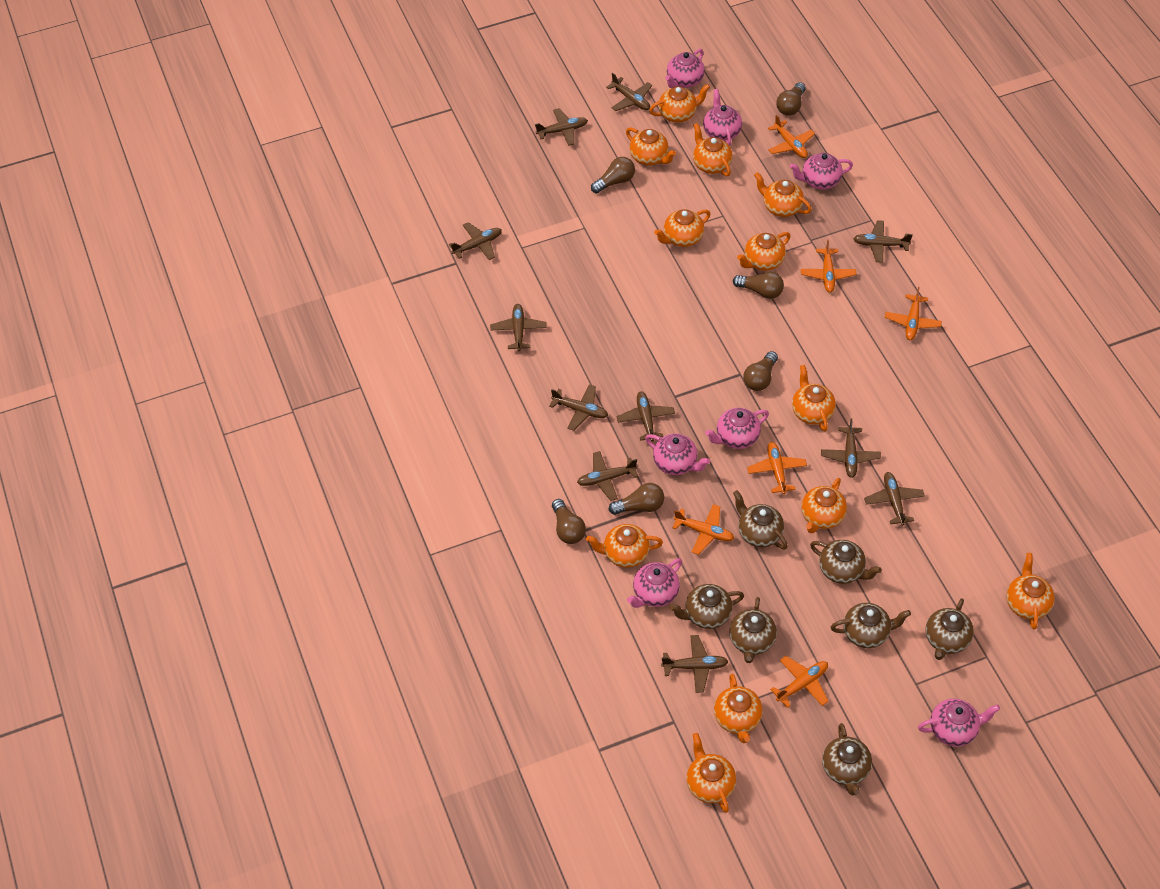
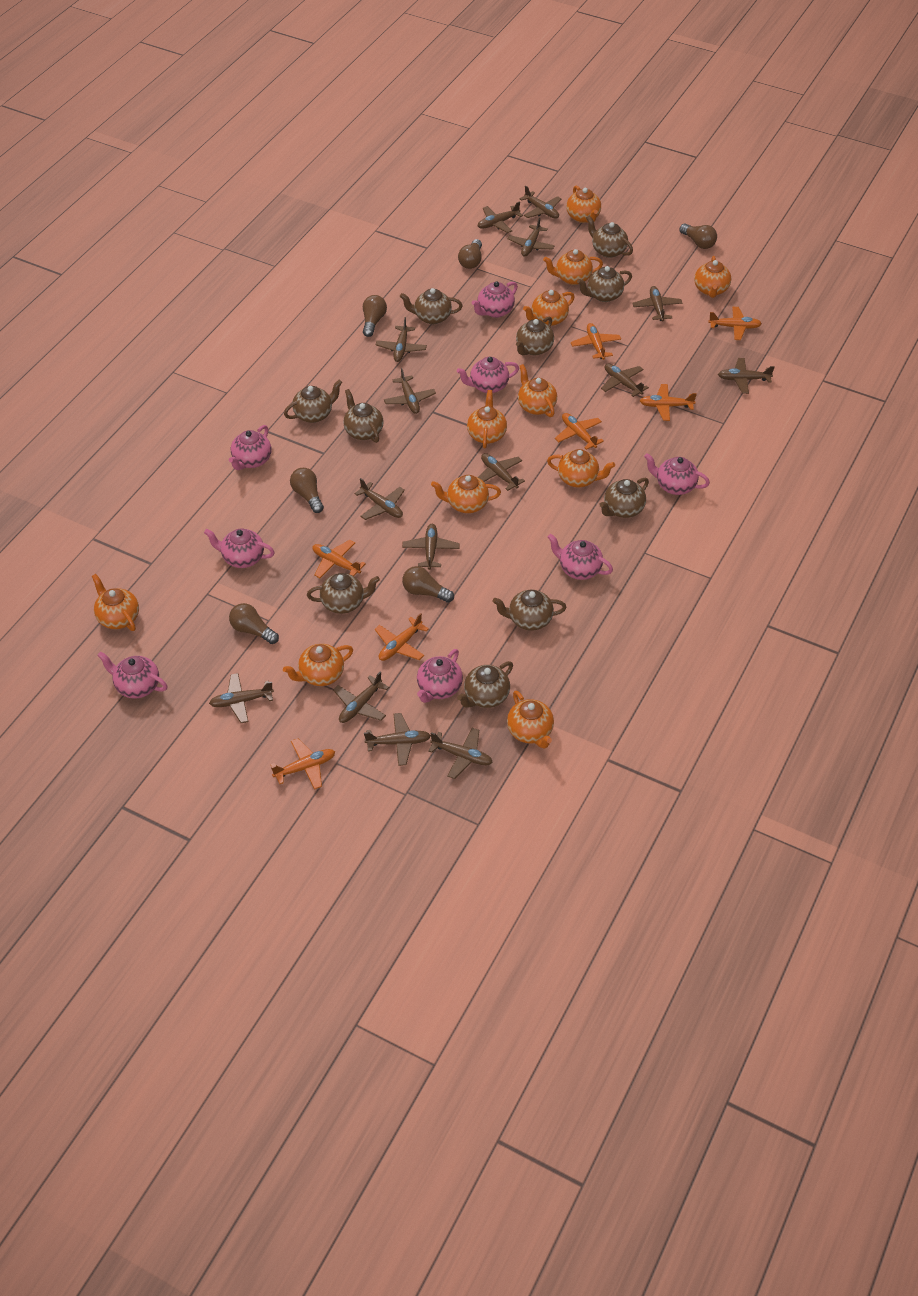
brown plane: [449,222,502,260] [490,304,547,351] [535,108,588,146] [549,384,608,431] [577,451,638,501] [606,73,652,111] [617,391,675,442] [661,635,729,693] [821,419,881,478] [853,220,913,263] [864,472,925,526] = 11 -> [209,673,274,723] [333,672,389,723] [354,478,405,520] [364,713,431,766] [375,317,427,362] [384,368,436,414] [402,524,460,570] [428,728,493,779] [477,453,525,491] [478,201,523,233] [507,217,555,257] [520,186,561,219] [601,363,649,397] [632,286,682,322] [718,358,775,394] = 15
brown teapot: [670,584,744,629] [729,597,777,663] [733,490,788,549] [810,540,882,584] [822,723,872,795] [831,603,911,648] [926,598,974,660] = 7 -> [284,380,342,423] [307,573,380,614] [343,389,384,443] [400,288,463,324] [457,661,513,708] [493,590,567,631] [516,317,554,356] [577,266,632,302] [586,215,633,258] [599,478,649,518] = 10
orange plane: [672,504,734,555] [747,442,807,494] [768,115,815,158] [770,656,828,708] [801,240,856,293] [885,287,942,340] = 6 -> [270,738,335,790] [313,540,366,578] [375,613,429,661] [555,413,604,450] [571,323,621,360] [640,384,697,421] [708,307,762,340] = 7
orange teapot: [586,524,663,568] [626,127,676,166] [649,84,710,123] [654,209,711,247] [686,733,736,813] [693,123,732,177] [714,673,763,743] [737,232,791,271] [754,172,812,217] [792,365,836,431] [801,478,847,533] [1007,553,1055,630] = 12 -> [92,574,139,631] [283,644,353,686] [431,475,501,513] [467,390,507,449] [507,691,554,749] [518,364,557,417] [523,290,575,326] [543,249,603,285] [547,449,615,487] [566,185,601,223] [694,256,731,298] = 11
pink teapot: [627,558,682,608] [645,434,710,475] [665,49,705,88] [703,89,742,146] [705,408,769,449] [790,153,853,190] [918,699,1000,747] = 7 -> [97,652,168,699] [204,528,275,568] [229,425,271,470] [417,649,463,703] [457,357,519,393] [472,281,518,318] [548,534,613,580] [644,453,710,495] = 8

